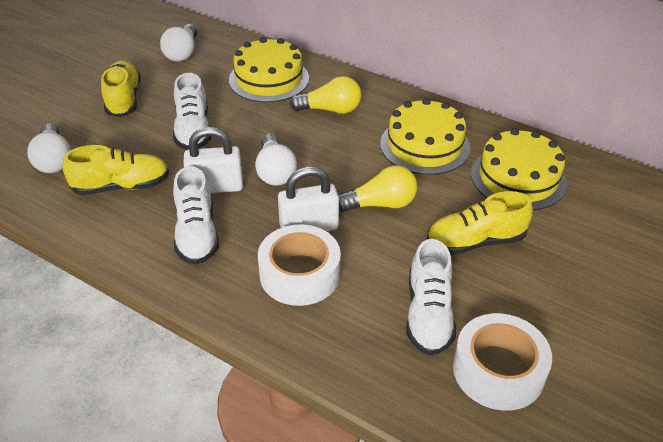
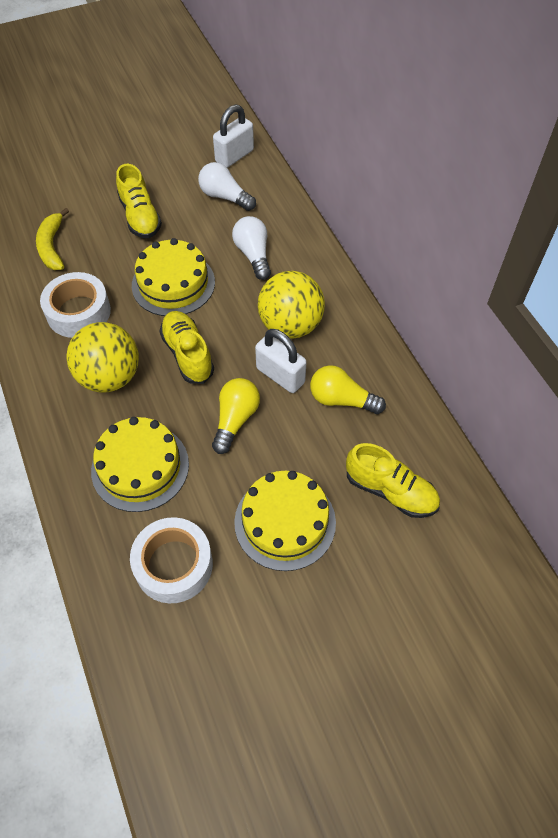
white light bulb: [27,124,71,173] [160,24,197,61] [255,134,297,186] = 3 -> [198,162,256,211] [232,216,271,280] = 2
white shoe: [173,73,211,150] [173,166,219,265] [406,239,456,355] = 3 -> none = 0
yellow ball: none = 0 -> [66,322,139,393] [258,271,325,339] = 2
yellow banana: none = 0 -> [36,208,69,270] = 1

